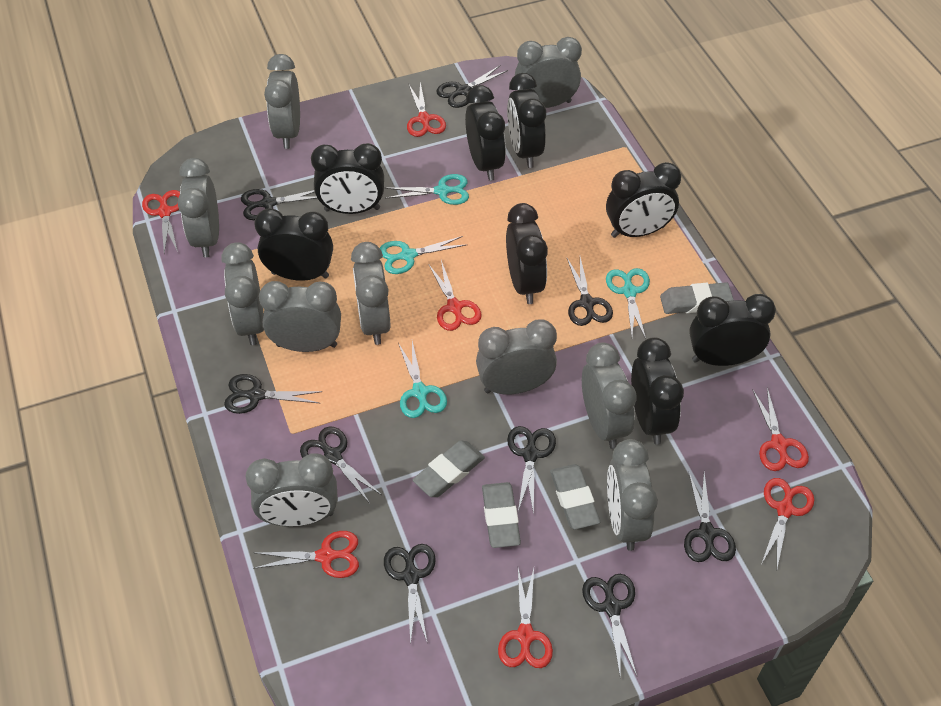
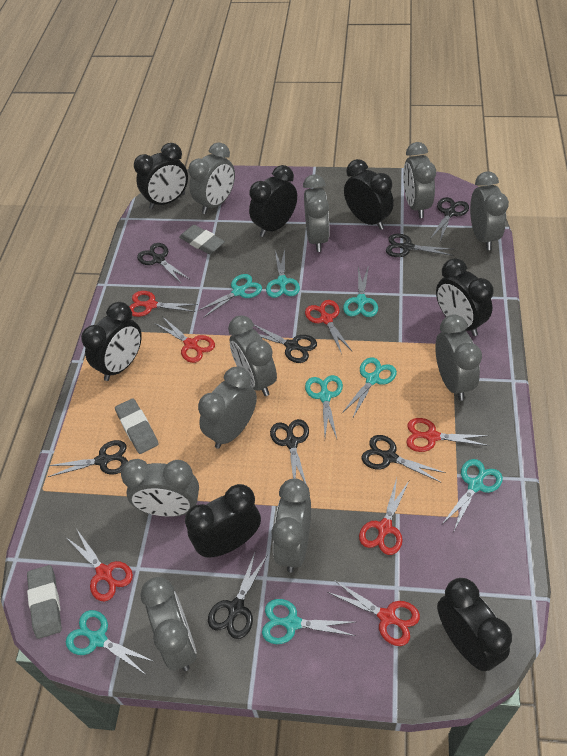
black clock: [254,208,333,281] [311,143,384,214] [465,85,506,181] [506,203,548,304] [507,73,546,168] [606,162,681,238] [631,337,684,445] [689,294,776,366] = 8 -> [81,302,142,381] [134,143,188,209] [185,484,261,557] [249,165,297,237] [344,159,394,230] [436,258,494,336] [437,578,512,671] = 7
black scissors: [224,374,323,414] [241,189,317,220] [300,426,382,504] [384,544,436,645] [436,65,508,108] [507,426,556,515] [567,257,613,326] [582,574,637,676] [684,472,736,562] = 9 -> [48,440,128,477] [137,243,189,284] [208,550,268,639] [254,325,317,363] [270,419,309,485] [362,435,446,482] [386,234,454,257] [430,197,469,241] = 8
grey eraser: [412,441,485,497] [482,482,521,548] [550,464,600,529] [660,282,734,314] = 4 -> [27,565,62,639] [115,398,159,454] [179,225,225,254] = 3
turquoise scissors: [380,236,467,274] [385,174,469,205] [398,341,447,418] [606,268,650,339] = 4 -> [66,610,155,674] [198,274,262,318] [262,599,355,644] [266,249,300,298] [305,375,343,439] [342,357,397,419] [343,266,378,317] [442,459,503,530] = 8

